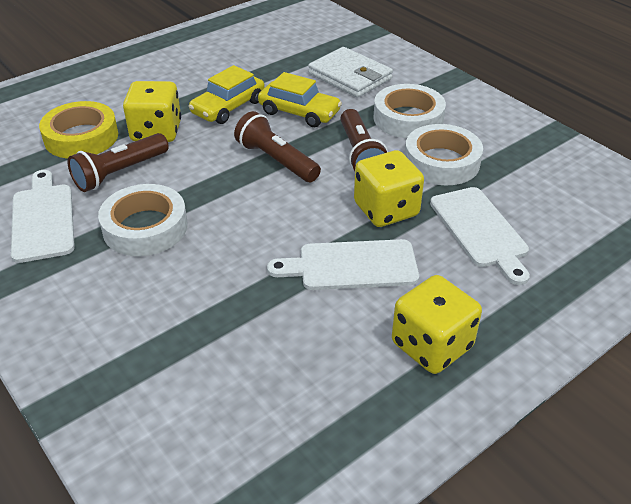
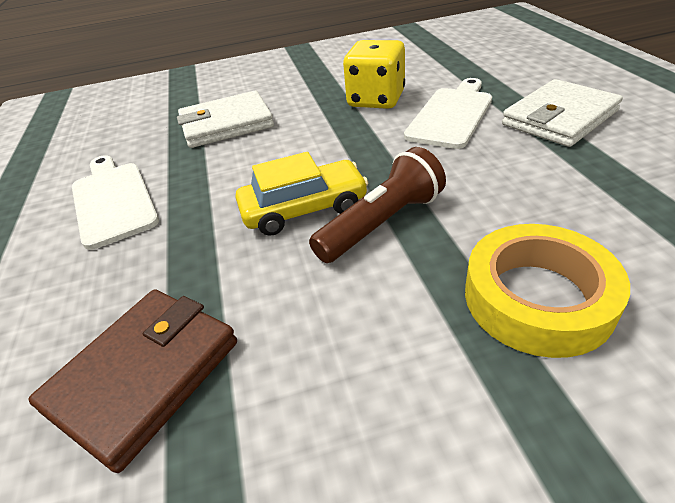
brown flashlight: [67,133,169,192] [234,111,321,182] [340,109,388,171] = 3 -> [309,147,446,263] = 1
brown wallet: none = 0 -> [28,289,237,473] = 1
white cutting board: [11,170,75,263] [267,239,419,290] [430,187,530,285] = 3 -> [72,155,159,250] [404,78,492,149] = 2
white tape: [98,184,188,256] [373,84,446,138] [405,124,483,185] = 3 -> none = 0
white wallet: [308,47,393,98] = 1 -> [177,91,274,148] [502,79,623,147] = 2
yellow car: [189,65,265,124] [258,72,342,127] = 2 -> [235,152,368,236] = 1
yellow dice: [123,81,181,142] [354,150,424,227] [392,275,482,374] = 3 -> [343,40,405,109] = 1

